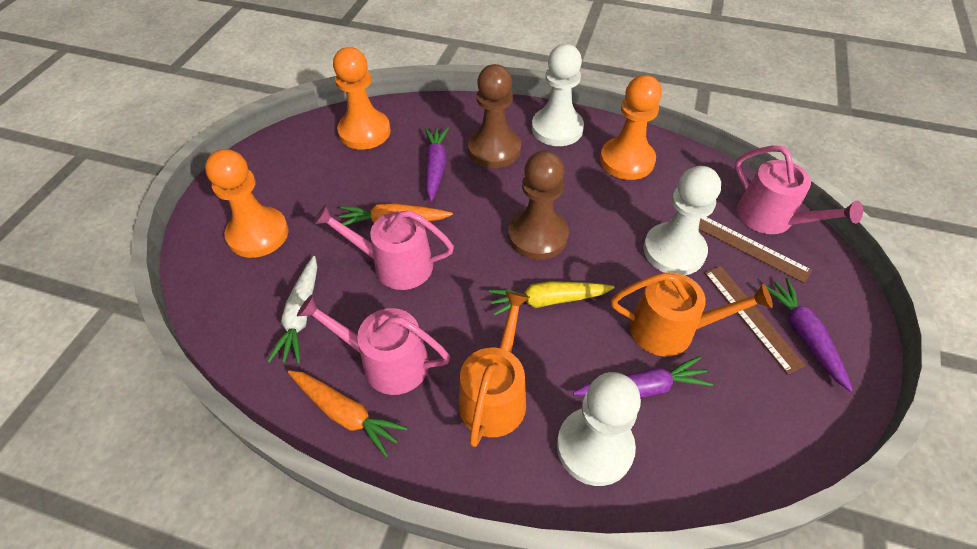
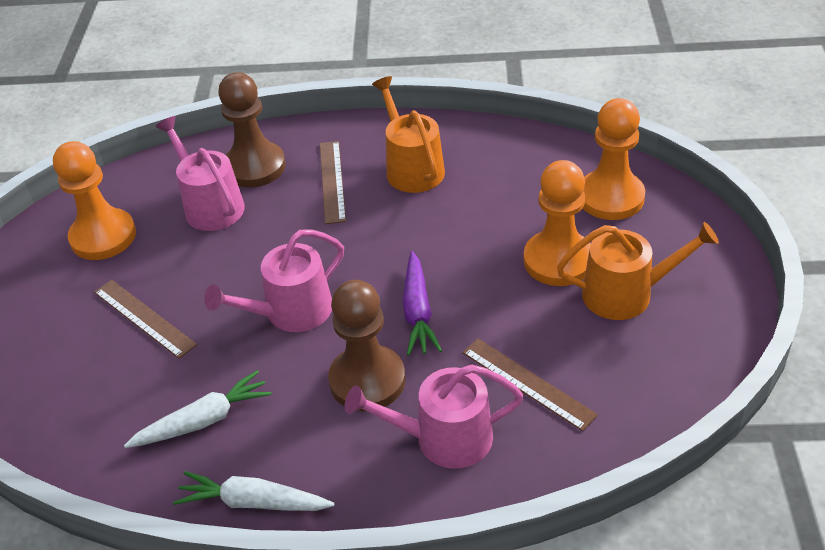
brown ruler: [699,217,812,283] [704,266,806,374] = 2 -> [94,280,197,359] [320,141,346,224] [462,338,598,431] = 3
orange carrot: [288,370,408,457] [339,203,453,226] = 2 -> none = 0
purple carrot: [425,127,449,201] [573,356,713,397] [766,278,853,392] = 3 -> [403,251,442,356] = 1
white carrot: [267,256,317,364] = 1 -> [124,370,272,448] [173,471,334,511] = 2
white pawn: [532,44,584,146] [557,372,641,486] [643,166,721,275] = 3 -> none = 0
yellow carrot: [489,281,615,316] = 1 -> none = 0

